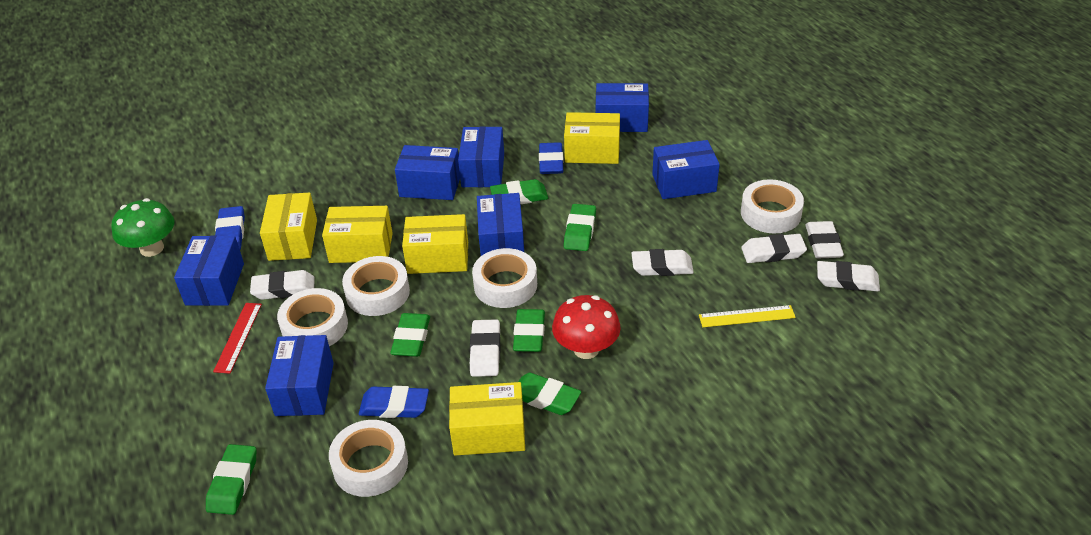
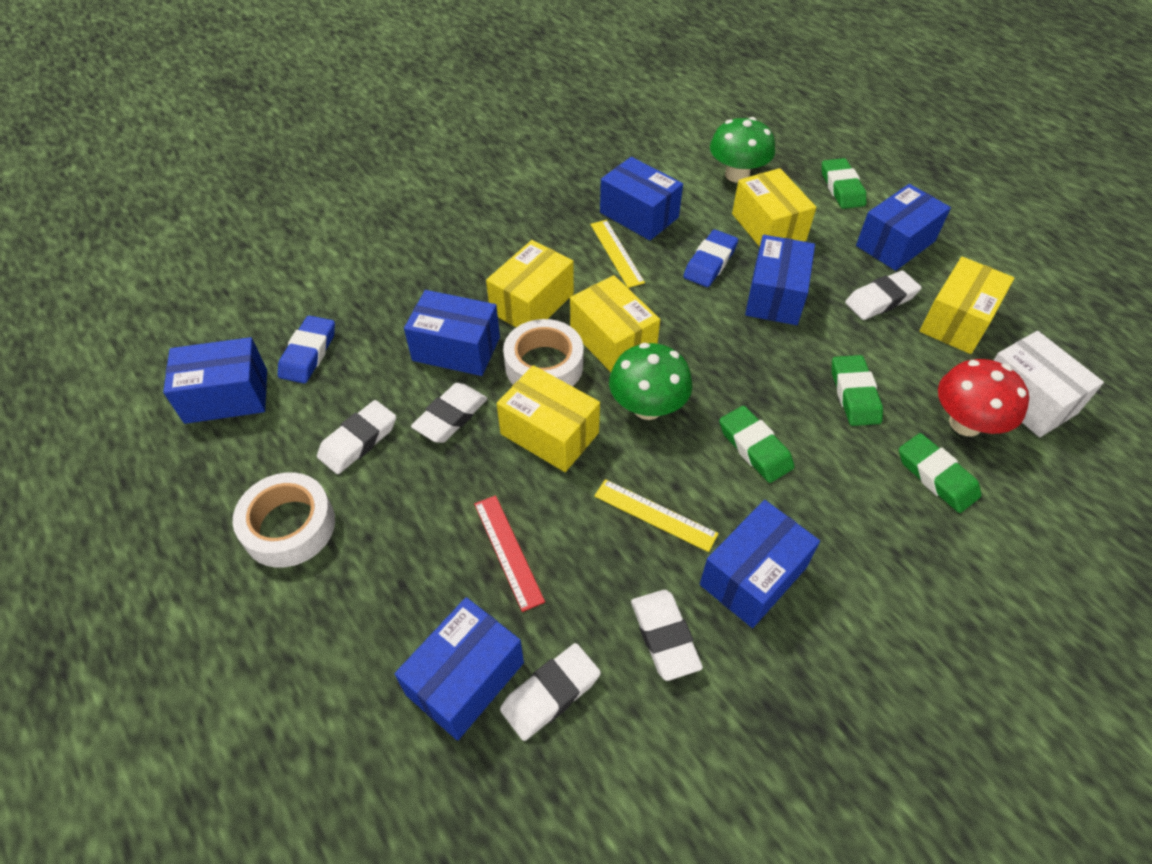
blue eraser: [215,206,245,250] [359,386,429,418] [539,142,564,174] = 3 -> [278,315,335,384] [683,230,738,287] = 2
green eraser: [206,444,256,515] [390,313,430,357] [490,179,548,205] [513,309,545,352] [518,373,581,415] [564,204,596,251] = 6 -> [719,406,794,483] [822,158,866,209] [832,355,883,426] [899,433,981,513] = 4
green mushroom: [111,198,174,257] = 1 -> [609,343,692,420] [710,117,775,183] = 2
white box: none = 0 -> [993,331,1104,437] = 1
white eraser: [250,270,315,300] [470,319,501,377] [632,249,694,276] [741,234,807,263] [805,221,844,258] [817,261,880,291] = 6 -> [317,400,396,474] [411,383,488,443] [500,643,601,741] [631,590,703,681] [845,271,921,320] = 5
white tape: [277,288,348,346] [329,420,408,497] [342,256,410,316] [472,248,537,308] [741,179,804,233] = 5 -> [233,472,335,568] [503,319,584,387] = 2
yellow ruler: [699,305,796,327] = 1 -> [590,220,645,288] [594,479,719,552] = 2

